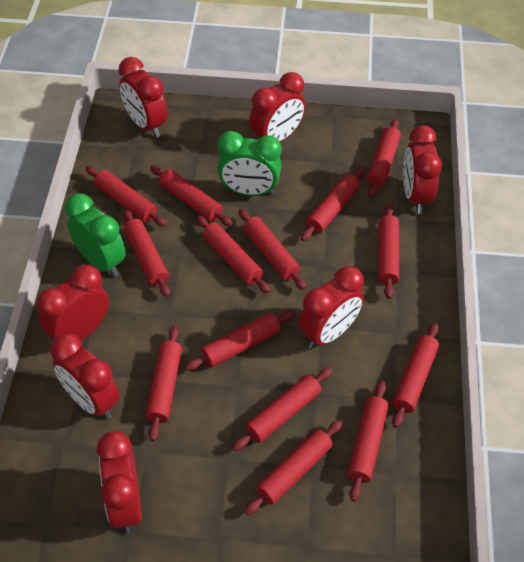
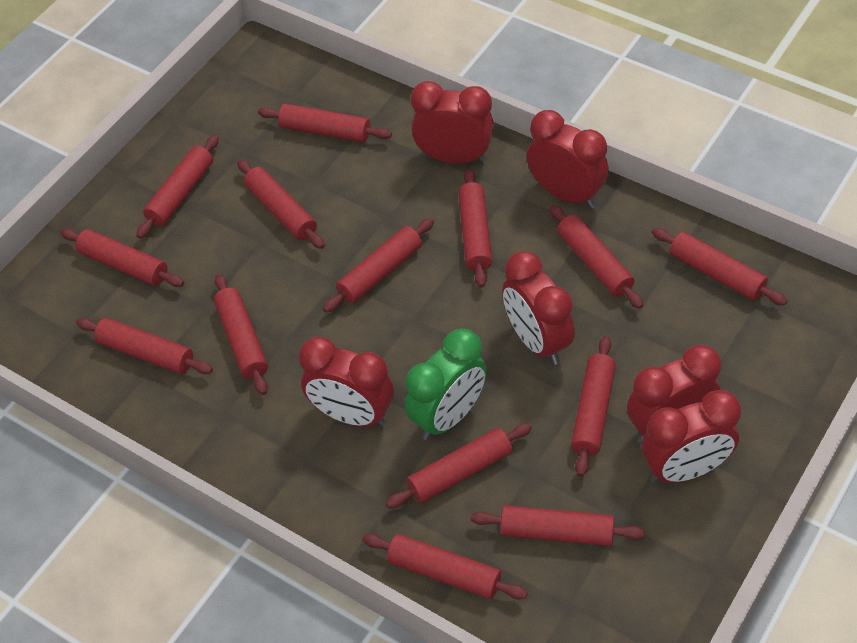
green clock: [65,193,126,277] [217,131,281,196] = 2 -> [404,329,487,440] = 1
red clock: [37,265,109,340] [50,333,120,419] [97,431,142,533] [118,57,168,138] [249,72,306,142] [298,266,364,349] [403,125,442,214] = 7 -> [299,337,394,427] [411,81,494,164] [502,251,575,365] [527,110,609,208] [627,345,721,443] [641,390,741,483] = 6

